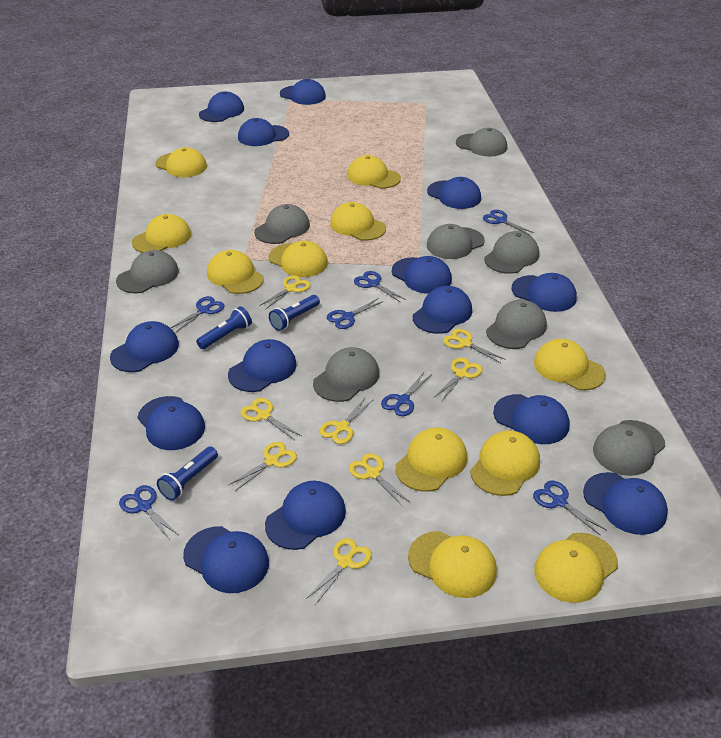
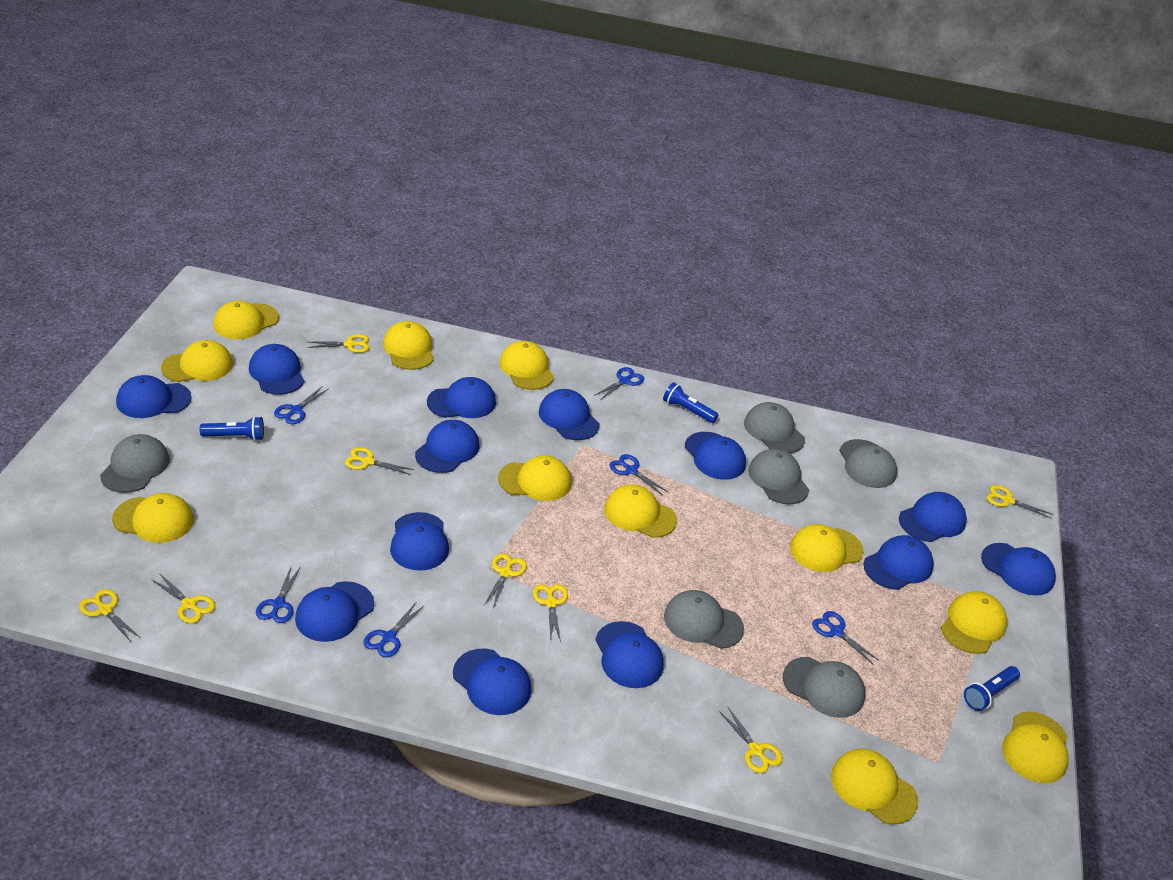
blue cap: [110,321,179,372] [137,396,205,450] [183,526,269,593] [199,91,244,122] [228,339,297,392] [238,118,289,146] [265,481,346,550] [280,79,326,105] [392,256,452,294] [413,286,472,334] [427,177,481,209] [493,394,570,444] [511,273,577,312] [583,472,668,535] = 14 -> [116,375,192,418] [249,344,305,395] [295,581,374,642] [390,512,449,571] [415,420,480,473] [427,377,496,418] [453,649,532,715] [539,389,599,440] [595,621,663,688] [685,432,746,480] [864,535,934,590] [899,492,967,542] [981,543,1056,596] = 13
blue scissors: [119,485,179,540] [171,296,224,333] [327,298,384,329] [354,271,406,303] [381,372,432,416] [483,210,534,235] [533,480,607,536] = 7 -> [256,567,301,623] [274,387,328,424] [364,601,425,657] [594,367,645,400] [609,454,668,495] [812,611,880,665] = 6
grey cap: [116,250,179,293] [254,204,310,244] [313,347,379,402] [427,224,485,259] [456,128,507,157] [484,231,539,274] [486,300,547,349] [593,420,665,476] = 8 -> [100,434,170,493] [664,590,744,649] [744,402,805,453] [748,449,809,504] [783,657,865,718] [839,439,897,488] = 6

